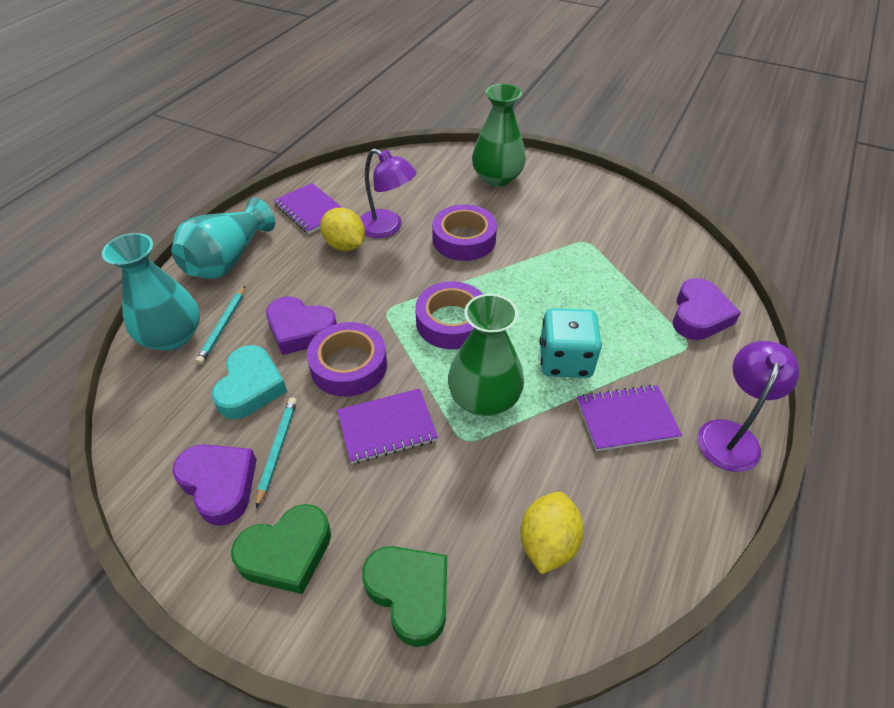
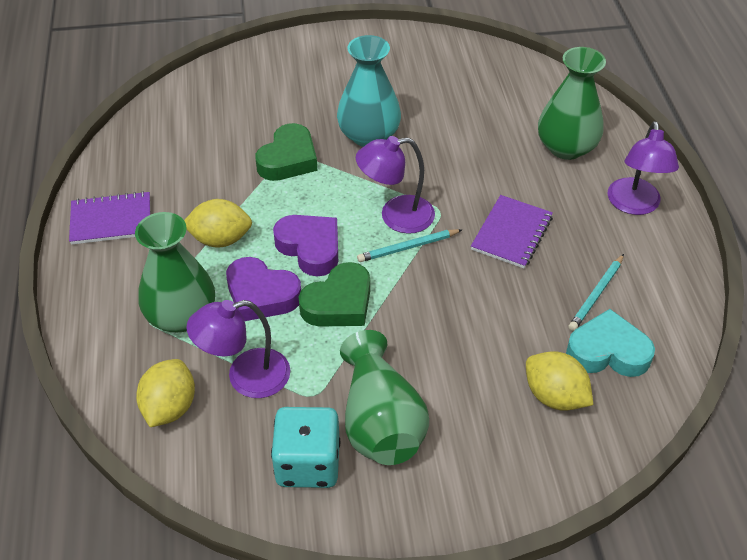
green vase: [448,294,524,416] [472,84,526,186] = 2 -> [135,212,215,332] [340,330,429,465] [538,47,606,160] = 3
purple heart: [172,444,257,526] [266,296,337,355] [672,278,741,340] = 3 -> [226,257,301,321] [273,215,338,277] = 2
purple lamp: [360,149,417,238] [697,341,800,472] = 2 -> [186,300,290,398] [356,136,435,234] [607,121,679,215] = 3
purple notebook: [274,183,343,234] [337,388,438,464] [577,384,682,451] = 3 -> [69,191,150,245] [471,195,553,268] = 2
purple tape: [307,322,387,397] [415,282,483,349] [432,205,497,261] = 3 -> none = 0
turquoise vase: [102,233,200,351] [171,198,275,279] = 2 -> [337,35,401,147] = 1
yellow lemon: [320,208,365,251] [520,492,584,574] = 2 -> [136,359,195,427] [184,199,252,248] [526,351,593,411] = 3

